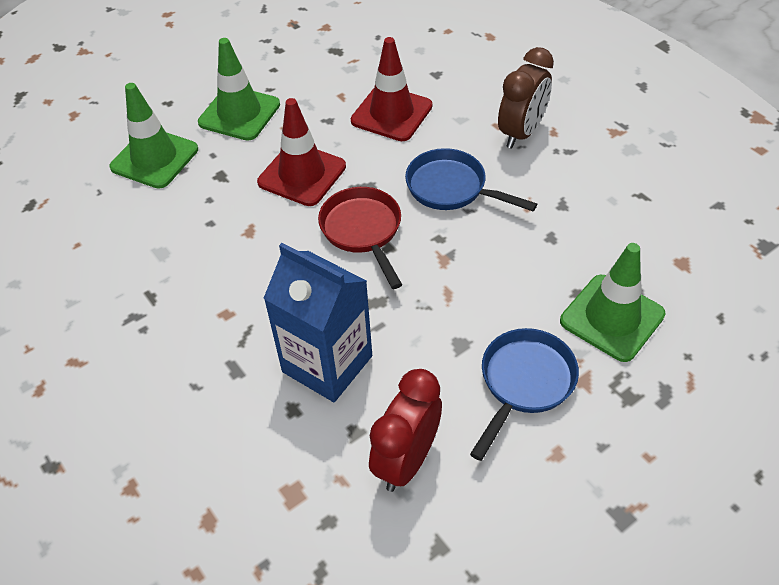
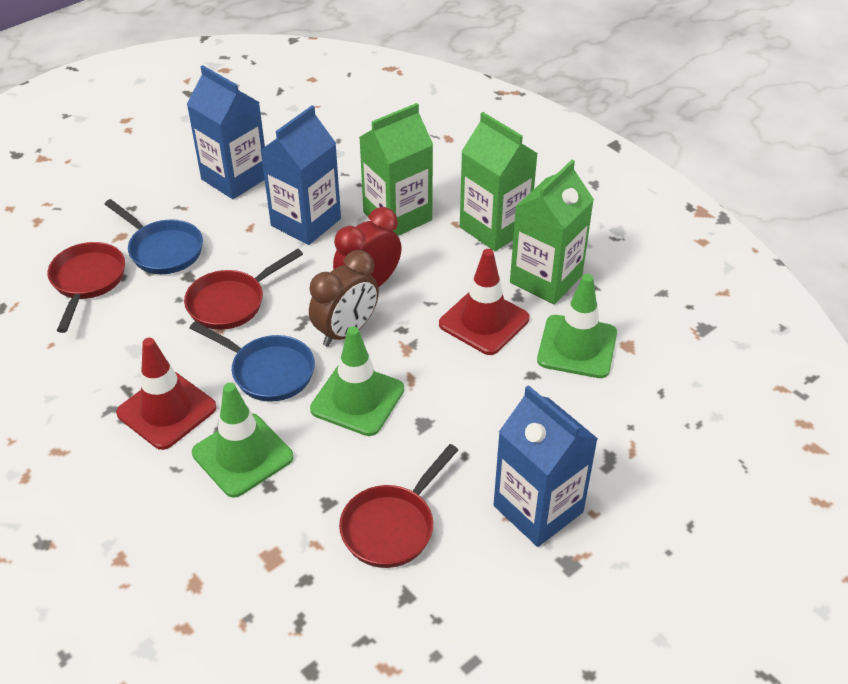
blue carton: [263,243,372,402] = 1 -> [187,65,265,199] [260,105,341,245] [494,385,598,547] = 3
green carton: none = 0 -> [359,103,433,236] [460,112,538,251] [510,160,594,304] = 3
red pan: [318,187,402,289] = 1 -> [48,242,125,333] [184,249,303,330] [339,444,458,568] = 3

